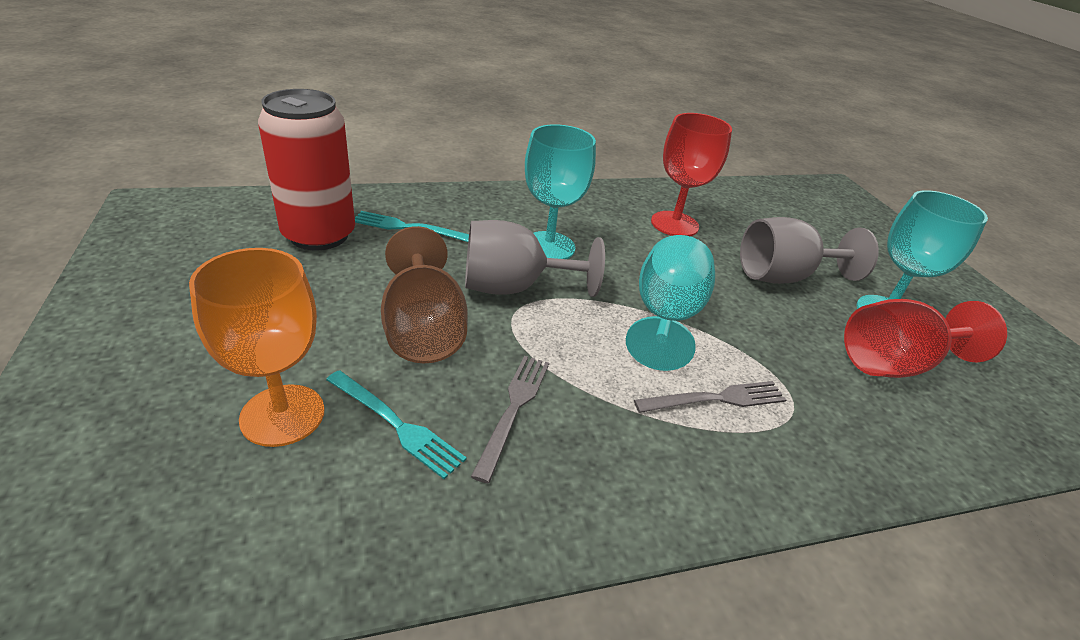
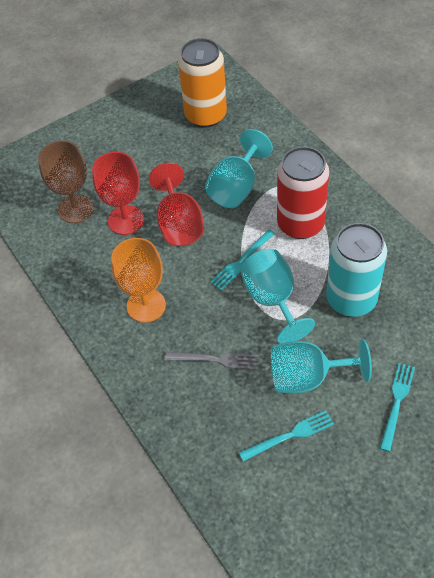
grey fork: [471,356,549,483] [634,381,786,413] = 2 -> [165,352,259,370] = 1
grey goblet: [465,220,605,297] [740,217,879,284] = 2 -> none = 0
orange can: none = 0 -> [178,38,227,127] = 1
turquoise can: none = 0 -> [326,223,387,317] = 1
turquoise fork: [326,370,467,479] [355,211,469,242] = 2 -> [210,229,275,291] [239,410,334,462] [380,363,415,452] = 3

